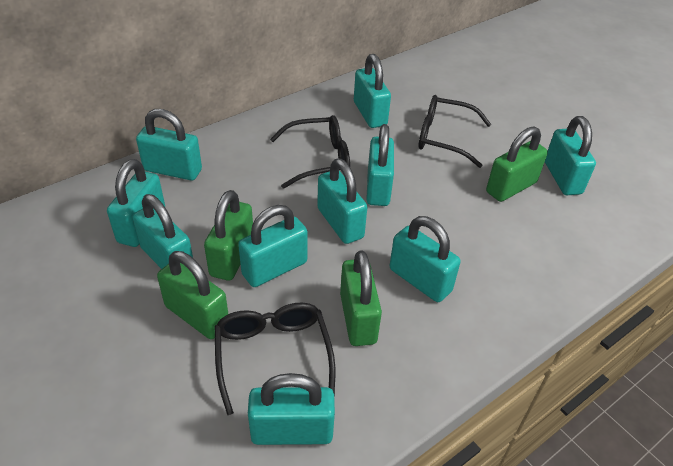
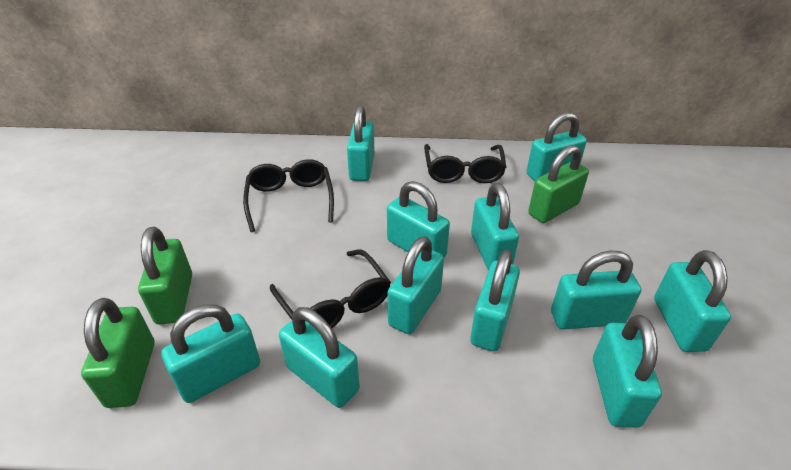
green padlock: [157,251,228,339] [204,190,253,281] [340,250,382,346] [486,127,548,202] = 4 -> [81,298,155,408] [138,227,192,325] [528,145,589,223] = 3
turquoise padlock: [107,159,165,247] [133,194,193,269] [136,109,202,180] [238,205,308,287] [248,373,335,445] [317,158,367,244] [354,54,391,128] [366,124,394,206] [390,216,461,302] [545,116,596,195] = 10 -> [161,305,260,403] [279,307,360,408] [347,105,375,181] [387,181,450,257] [387,236,444,334] [470,250,520,351] [471,183,519,271] [527,112,587,181] [551,250,641,330] [593,315,662,428] [654,250,731,352] = 11

